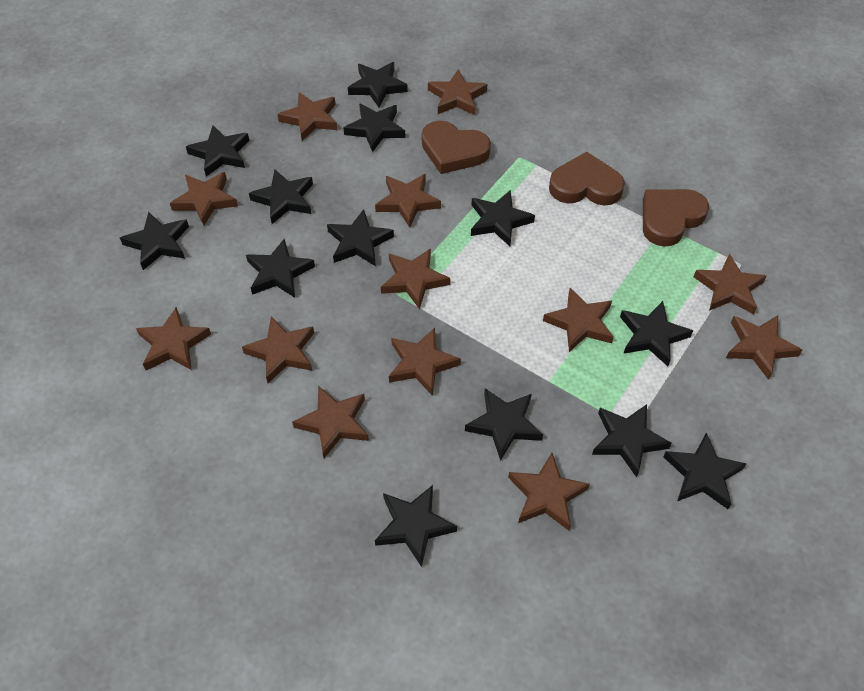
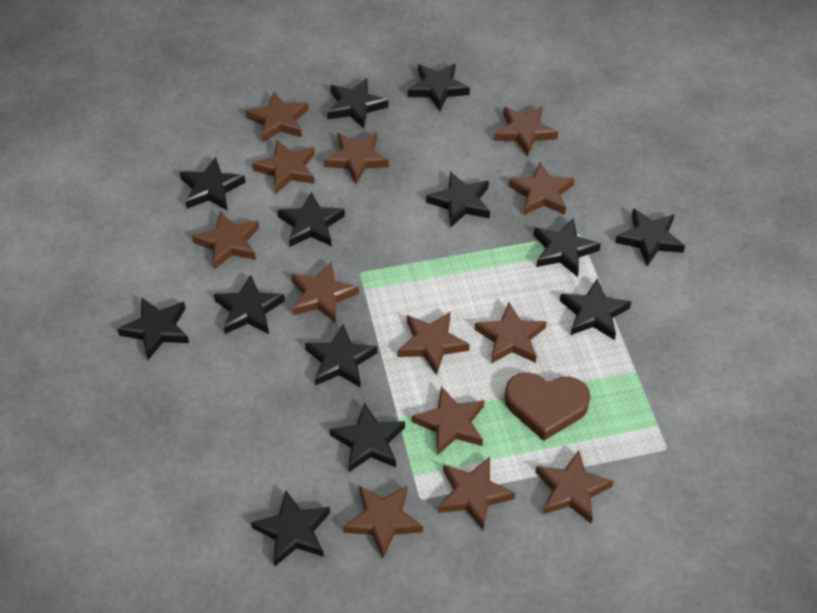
brown heart: [422,121,491,174] [549,152,625,205] [643,189,709,247] = 3 -> [504,372,590,441] = 1

